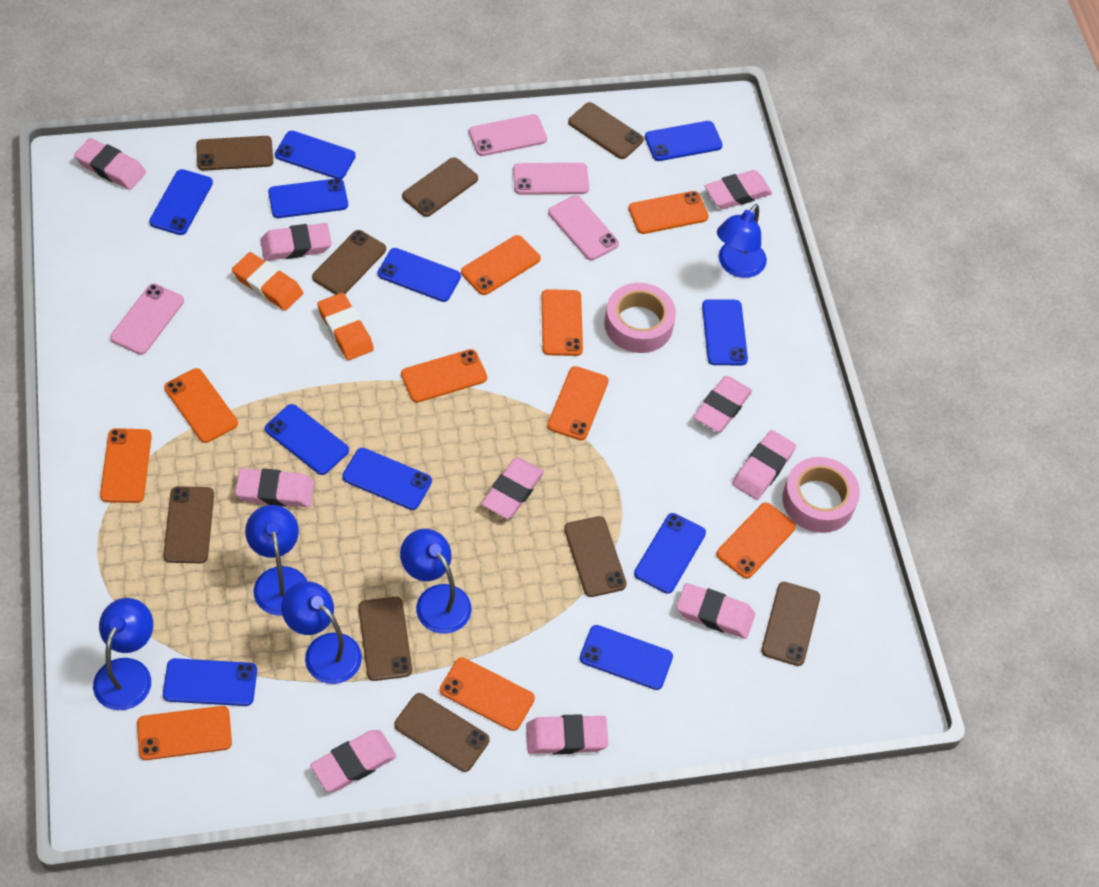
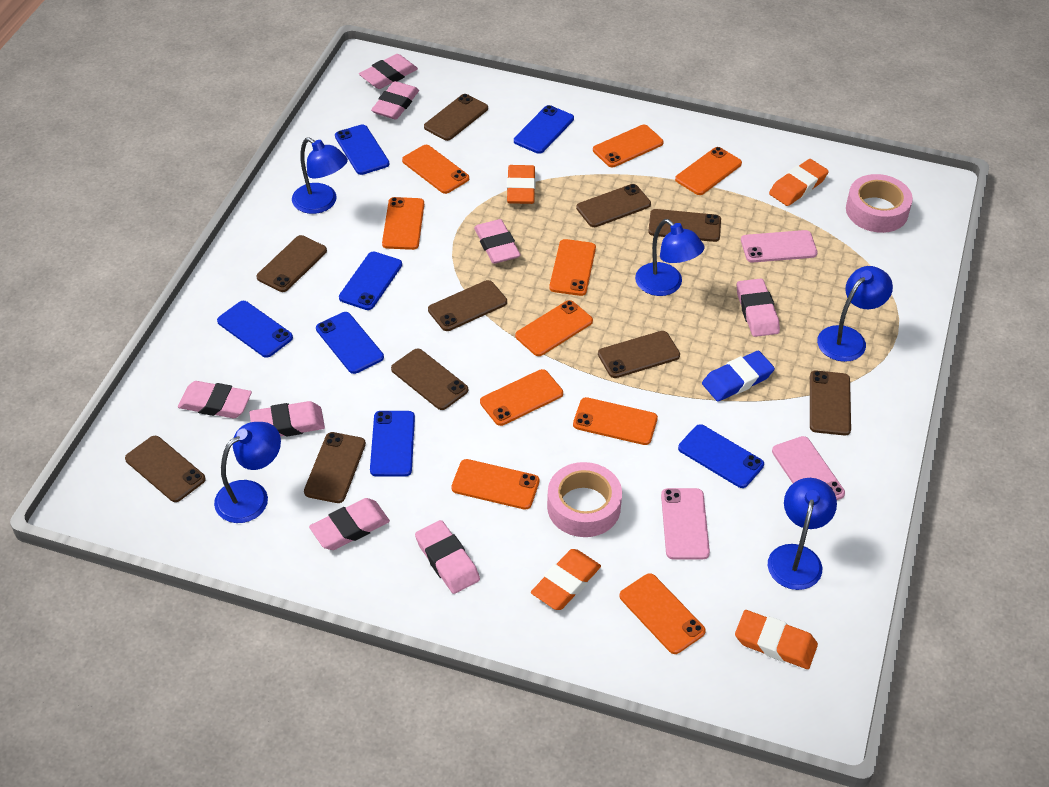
blue eraser: none = 0 -> [702,351,775,402] = 1
blue phone: [149,169,213,235] [163,658,257,706] [265,404,349,475] [268,178,348,218] [275,131,356,179] [342,448,432,510] [378,248,461,302] [580,625,673,690] [634,513,706,594] [645,121,723,161] [702,299,748,365] = 11 -> [217,301,293,358] [316,312,384,374] [335,124,389,175] [339,252,402,310] [370,411,415,477] [514,105,574,154] [678,424,764,488] = 7
brown phone: [163,486,214,563] [196,136,273,171] [312,230,386,295] [358,597,412,681] [394,693,490,772] [402,157,478,217] [564,516,627,597] [568,102,644,159] [761,582,820,666] = 9 -> [125,436,206,502] [256,235,327,292] [304,432,366,503] [391,348,468,410] [424,94,488,141] [428,280,507,331] [576,184,651,227] [598,331,680,378] [648,209,721,242] [810,371,851,435] = 10
orange eraser: [232,252,303,311] [317,293,374,360] = 2 -> [507,165,536,204] [531,549,601,610] [735,610,818,669] [769,159,829,206] = 4
pink eraser: [74,138,146,190] [235,468,314,507] [260,223,332,261] [310,730,397,792] [481,458,544,519] [526,714,608,755] [676,583,755,639] [693,376,752,432] [705,170,772,209] [732,430,796,500] = 10 -> [178,381,252,418] [249,401,325,436] [309,498,390,550] [359,54,418,89] [371,81,419,120] [415,520,480,594] [474,219,520,264] [737,278,780,337] = 8
pink phone: [110,283,184,355] [469,114,547,156] [513,163,589,195] [548,195,619,260] = 4 -> [661,488,710,559] [741,230,818,262] [772,436,845,500] = 3

